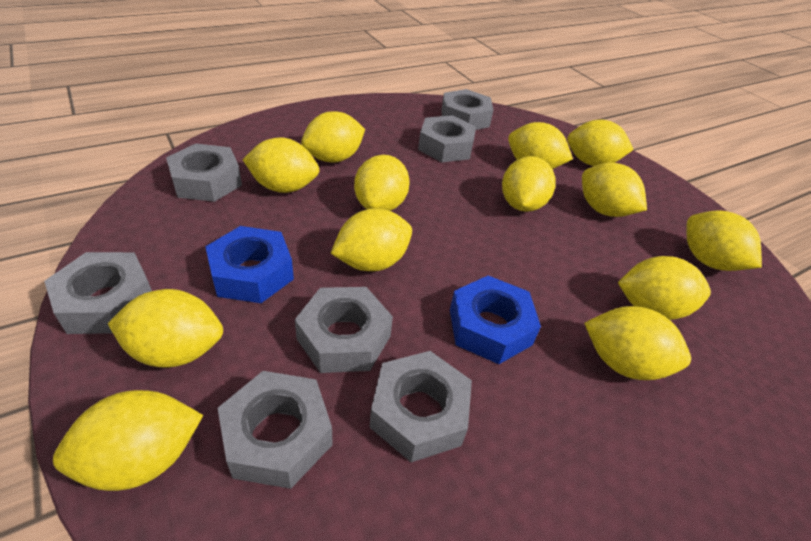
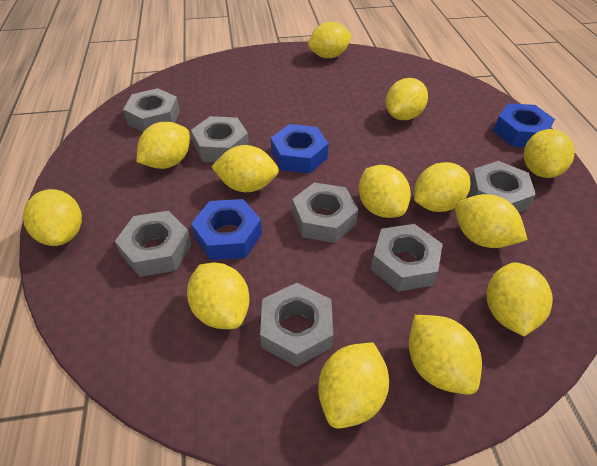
blue nut: [205,226,294,303] [450,275,541,364] = 2 -> [191,199,262,260] [271,124,329,173] [493,103,555,147] = 3

